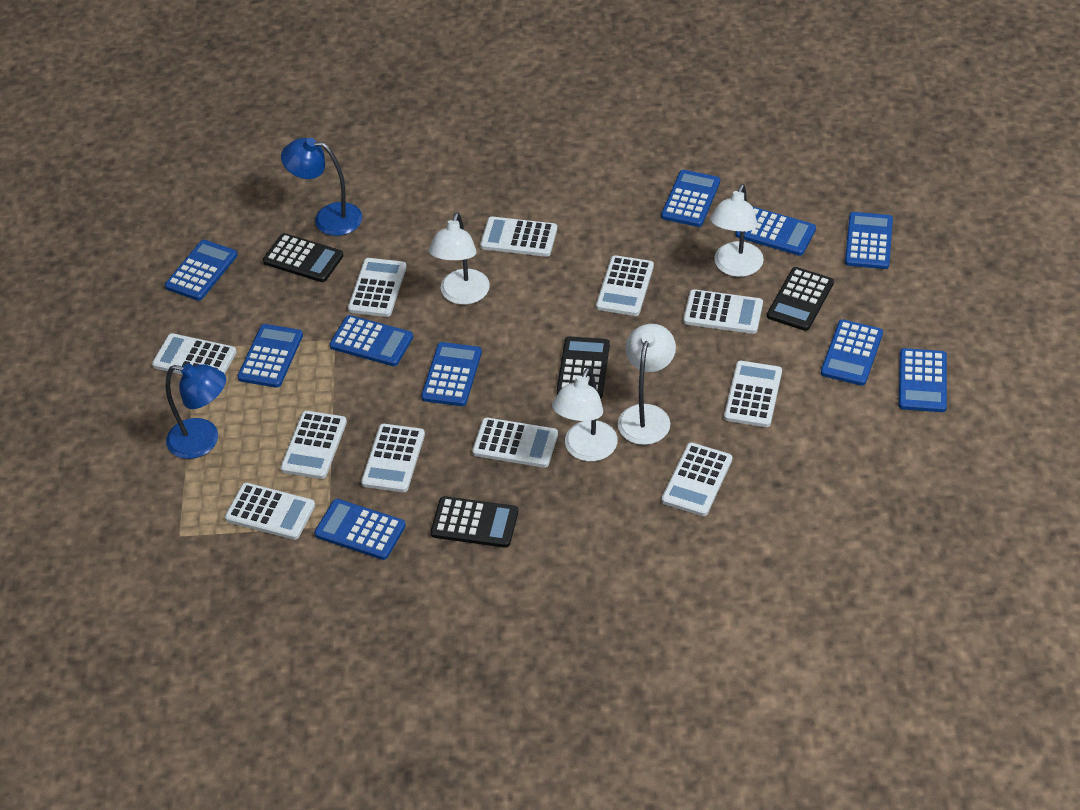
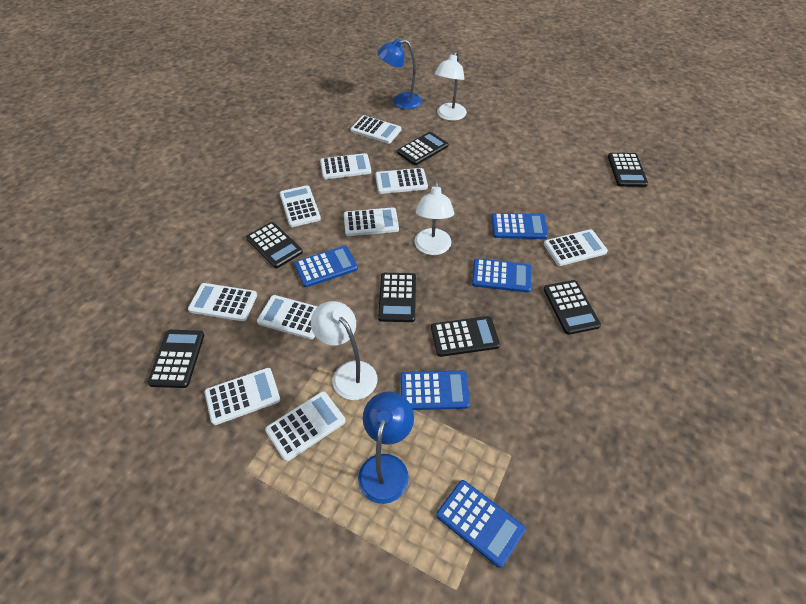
black calculator: [263,233,344,282] [430,496,518,548] [557,336,610,399] [767,267,834,331] = 4 -> [147,330,205,388] [246,222,303,268] [378,273,416,322] [397,132,448,165] [431,316,500,357] [543,280,601,335] [608,153,648,187] = 7
blue calculator: [165,240,237,301] [238,324,303,388] [314,499,406,560] [329,315,413,366] [421,342,482,406] [661,170,720,227] [736,207,816,256] [821,319,883,386] [845,212,893,269] [899,348,947,412] = 10 -> [294,246,358,287] [400,371,470,410] [436,480,526,568] [472,258,531,293] [491,213,548,239] = 5
white calculator: [152,333,237,375] [225,483,315,540] [281,411,347,479] [348,258,406,317] [361,424,425,492] [472,418,558,468] [480,216,557,257] [596,255,654,316] [662,443,732,516] [683,289,763,334] [724,361,782,427] = 11 -> [188,283,257,321] [204,368,280,425] [257,295,318,339] [265,391,346,462] [280,185,321,227] [320,153,371,179] [344,207,399,236] [350,115,401,144] [375,168,428,194] [544,229,608,266] = 10
white lamp: [429,212,490,305] [552,368,618,462] [618,324,676,445] [710,184,764,277] = 4 -> [311,301,377,400] [414,181,454,255] [435,51,467,121] = 3

